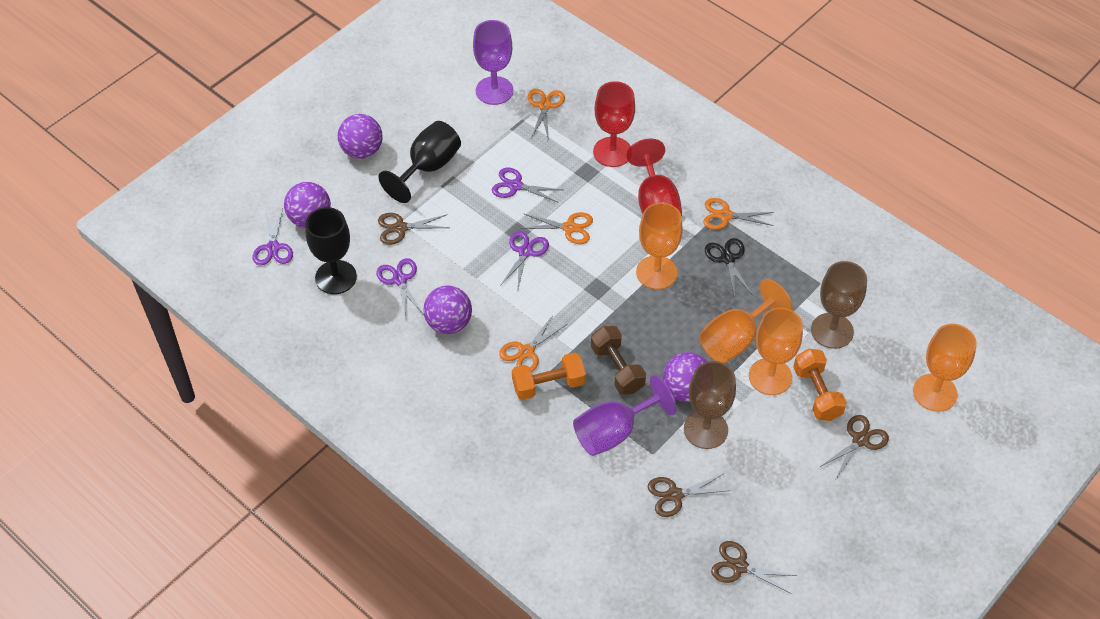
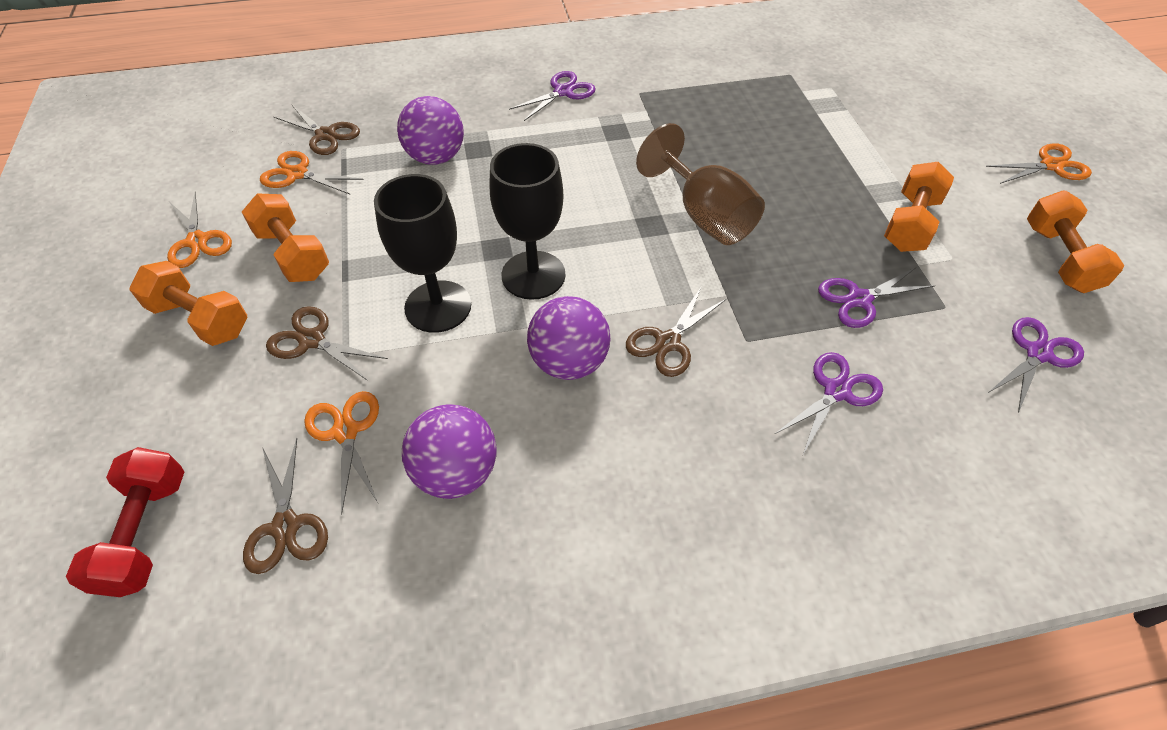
black scissors: [705,238,752,298] = 1 -> none = 0
brown dumbbell: [591,326,646,395] = 1 -> none = 0
brown goblet: [684,361,736,449] [811,261,867,349] = 2 -> [636,123,765,245] = 1
orange dumbbell: [512,353,586,400] [793,349,847,421] = 2 -> [129,261,248,346] [242,194,329,282] [884,162,954,252] [1027,191,1124,293] = 4
orange goblet: [636,203,683,290] [699,279,793,363] [749,308,803,395] [913,324,977,412] = 4 -> none = 0
purple ball: [284,182,331,228] [338,114,382,159] [423,285,472,334] [663,352,708,402] = 4 -> [397,96,464,165] [402,405,497,499] [527,296,610,380] = 3
purple goblet: [473,20,513,105] [573,375,677,456] = 2 -> none = 0
red dumbbell: none = 0 -> [66,447,184,597] = 1
red goblet: [593,81,635,167] [626,139,682,216] = 2 -> none = 0

